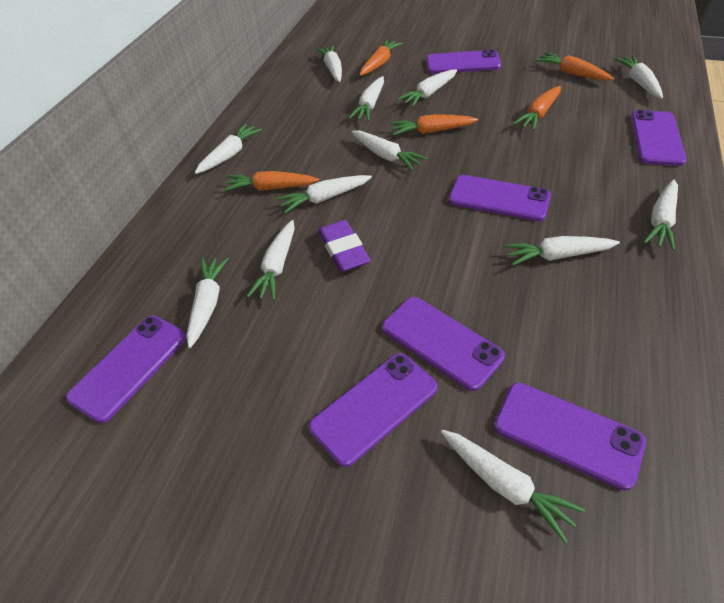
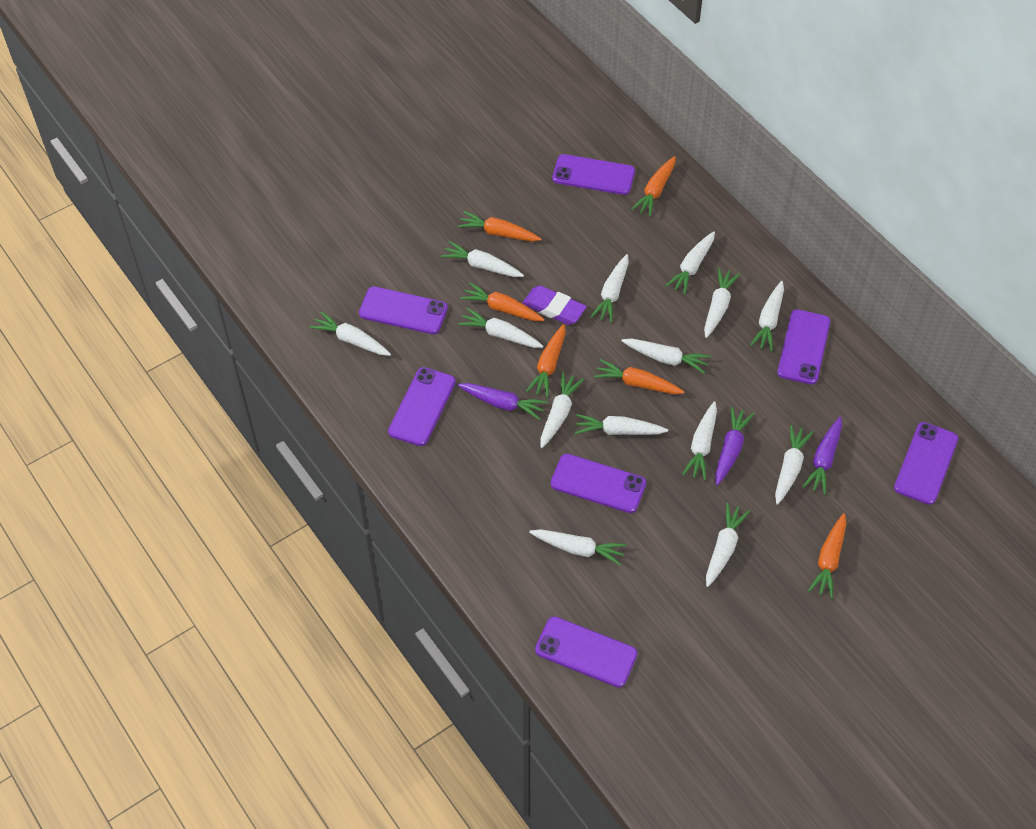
orange carrot: [223,171,319,191] [359,40,403,76] [390,114,478,136] [513,86,561,130] [535,52,614,81] = 5 -> [457,211,541,242] [460,282,545,321] [526,324,566,398] [594,359,685,394] [631,156,676,217] [808,513,846,599] = 6
purple carrot: none = 0 -> [458,383,547,420] [715,407,754,486] [802,417,842,495] = 3
white carrot: [187,257,229,348] [195,124,262,174] [247,220,295,300] [277,175,372,213] [316,45,342,82] [349,76,384,121] [352,131,427,171] [397,69,457,107] [441,430,585,543] [504,236,620,266] [614,56,663,99] [644,180,678,251] = 12 -> [309,311,391,356] [441,241,524,277] [458,308,543,348] [529,529,626,566] [540,372,584,448] [575,414,668,435] [590,254,629,323] [621,339,711,374] [665,232,715,295] [682,401,717,481] [704,268,740,338] [706,503,750,587] [750,281,784,351] [775,425,813,505] = 14

